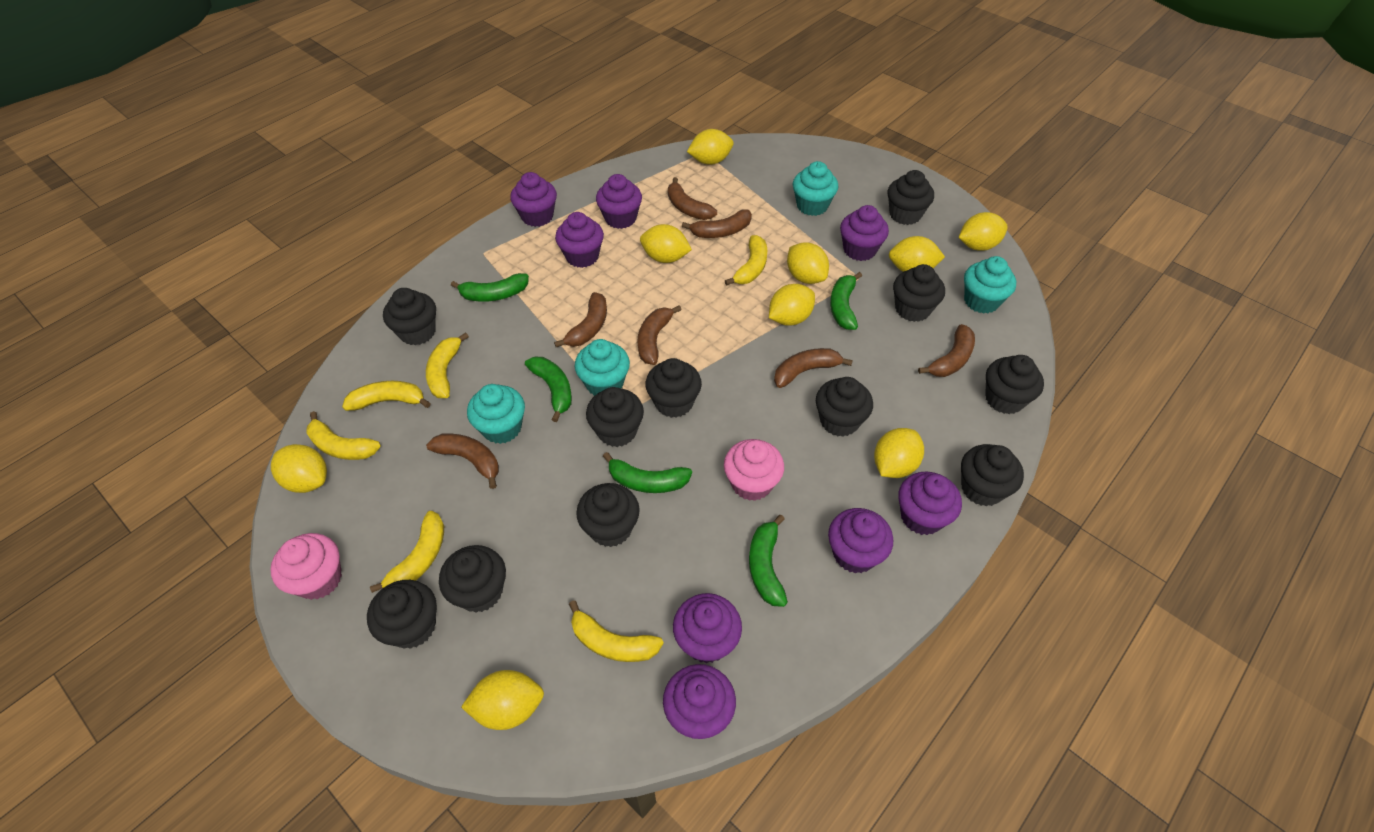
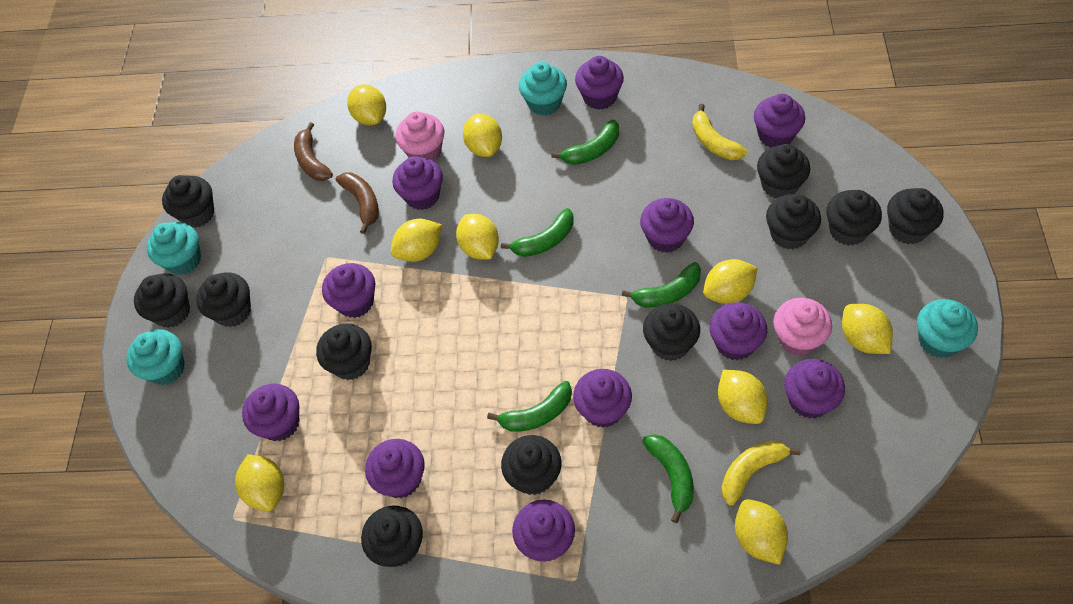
brown banana: [426,433,499,489] [554,292,607,347] [638,305,682,365] [668,177,717,220] [682,209,752,238] [774,348,853,388] [918,324,975,377] = 7 -> [294,122,333,181] [336,173,379,234] = 2
purple cupcake: [510,172,557,227] [555,212,604,268] [596,174,642,229] [663,664,736,739] [673,593,742,663] [828,508,893,574] [840,205,889,261] [898,472,962,535] = 8 -> [242,384,299,441] [322,263,375,318] [365,439,425,498] [392,156,443,210] [512,500,575,562] [573,369,632,428] [575,56,624,110] [640,198,694,253] [709,302,767,360] [754,94,805,148] [784,359,845,419] = 11
yellow banana: [306,411,381,460] [342,381,431,411] [370,511,444,593] [426,332,469,398] [569,600,663,662] [725,235,767,286] = 6 -> [692,104,747,160] [721,440,801,505] = 2

